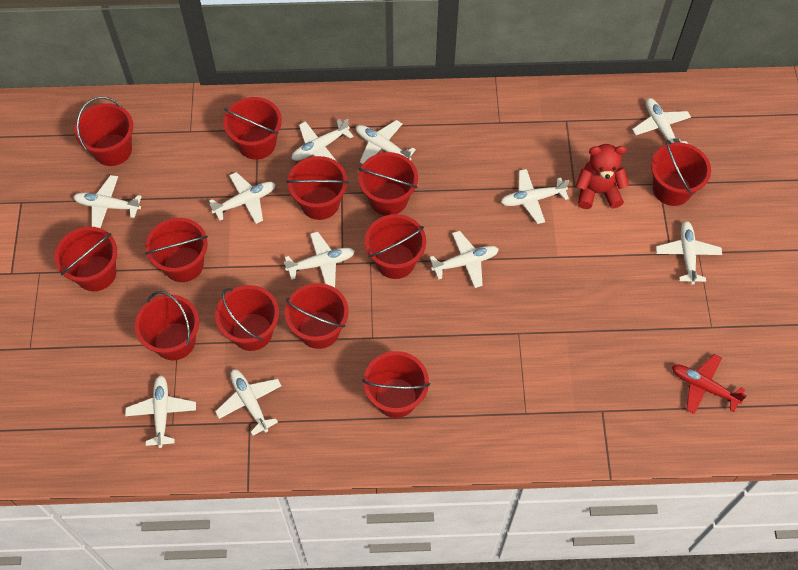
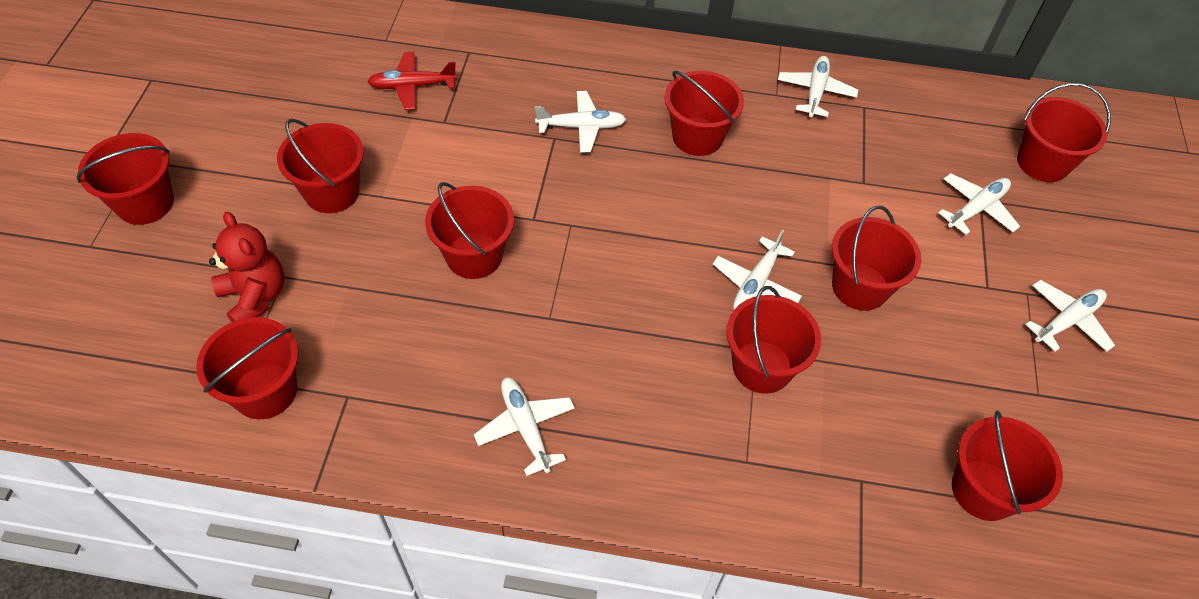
red bucket: [55,227,117,291] [74,96,133,166] [135,291,199,360] [145,218,208,282] [215,285,279,351] [223,97,282,160] [285,283,348,349] [287,156,349,220] [358,152,418,216] [362,351,430,418] [365,214,426,279] [651,140,711,206] = 12 -> [76,133,174,225] [196,317,299,419] [277,119,364,213] [425,182,514,279] [665,71,744,156] [726,286,821,394] [832,206,921,311] [952,410,1063,521] [1017,83,1111,182] = 9
white plane: [73,175,142,228] [125,375,196,448] [209,172,275,224] [215,369,282,436] [284,232,355,288] [291,119,353,161] [356,120,416,164] [430,231,499,288] [501,169,569,224] [632,98,691,144] [656,221,722,285] = 11 -> [474,377,575,476] [535,91,626,152] [713,229,802,309] [778,56,858,117] [938,173,1020,235] [1025,280,1115,352] = 6

